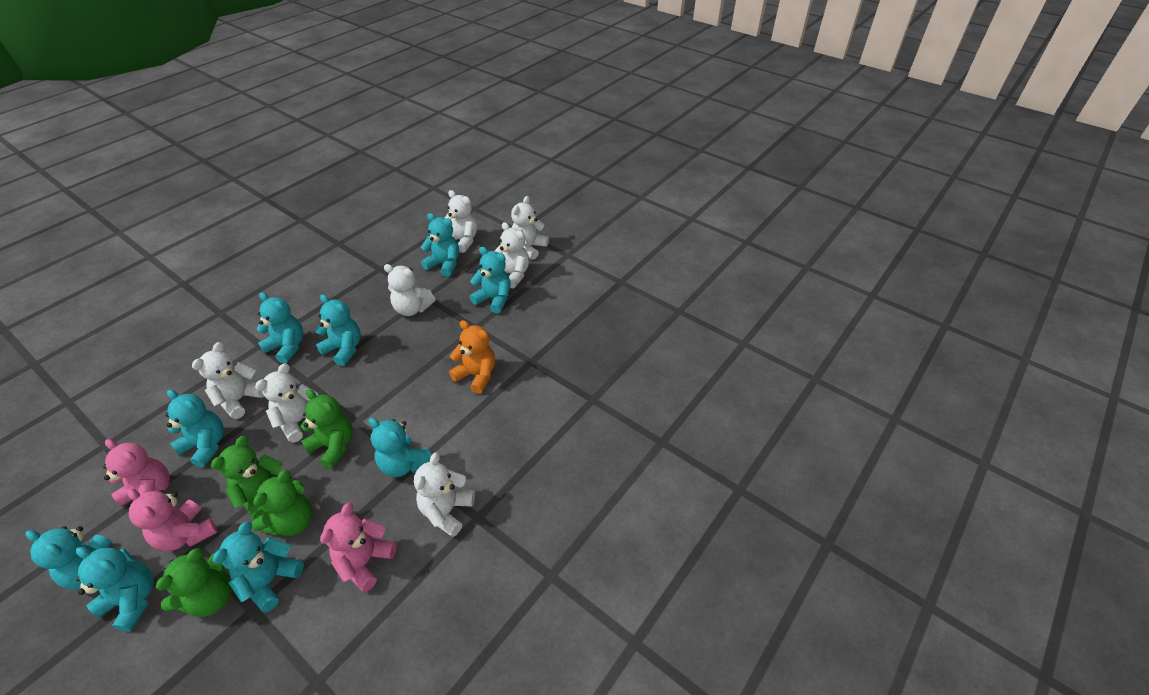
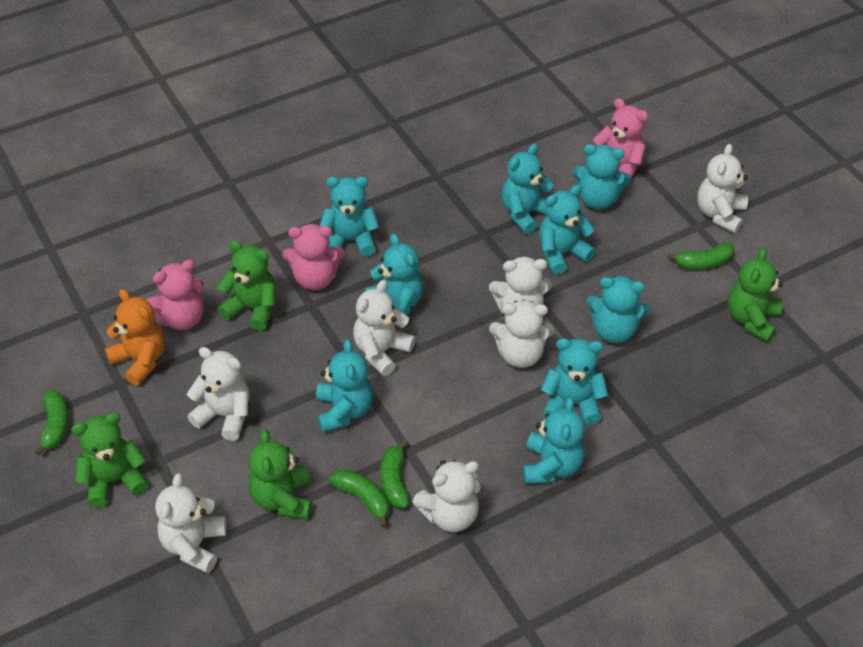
green banana: none = 0 -> [35,390,68,455] [329,469,389,527] [380,439,409,508] [667,242,734,270] = 4

